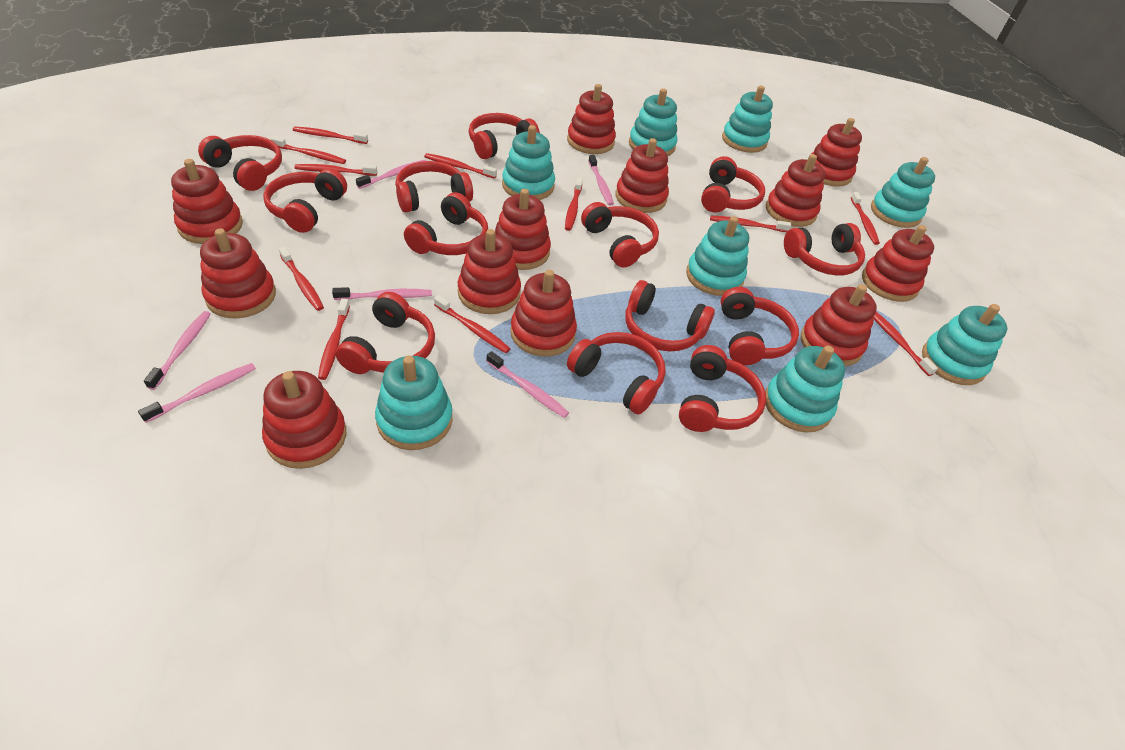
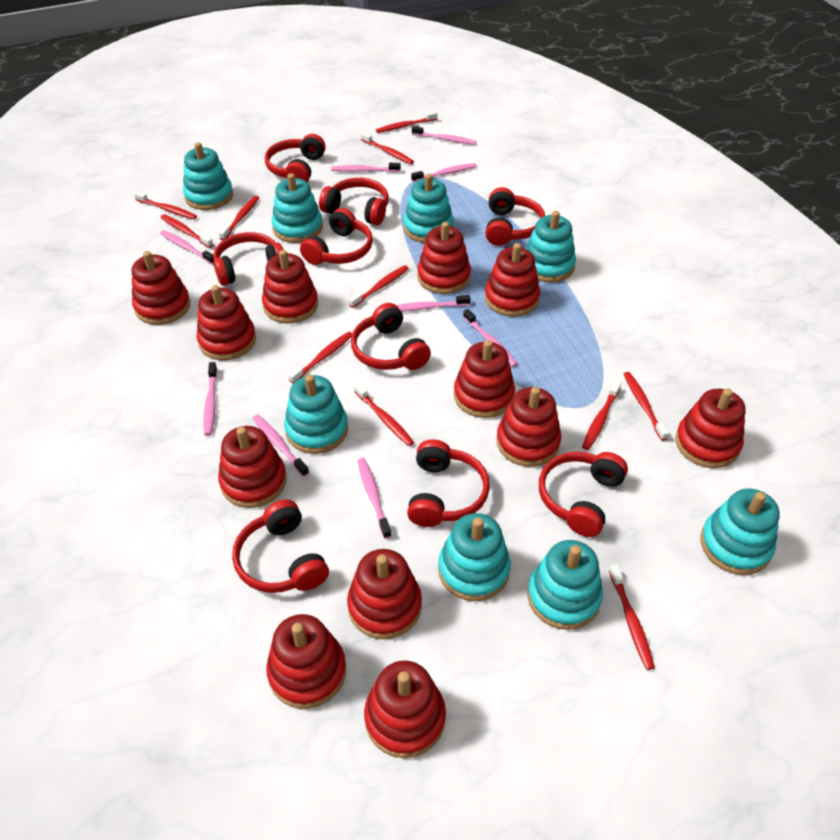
pink toothbrush: [138,363,256,423] [144,311,211,390] [332,287,432,300] [356,160,427,189] [486,351,569,418] [588,155,614,206] = 6 -> [160,230,214,264] [203,362,217,436] [253,414,309,477] [331,163,401,172] [357,458,392,539] [396,295,471,312] [411,163,477,182] [412,126,477,145] [463,309,518,367] = 9
red headphones: [198,135,282,191] [263,168,347,233] [336,292,435,374] [395,161,473,212] [404,192,488,255] [469,113,540,159] [567,332,666,414] [581,202,659,268] [625,280,715,351] [679,345,766,432] [701,156,765,213] [720,287,799,365] [784,223,865,275] = 13 -> [213,232,284,286] [232,499,329,593] [265,134,326,182] [300,208,373,265] [319,178,389,225] [351,303,431,370] [407,439,490,527] [486,187,545,246] [539,452,628,537] = 9

